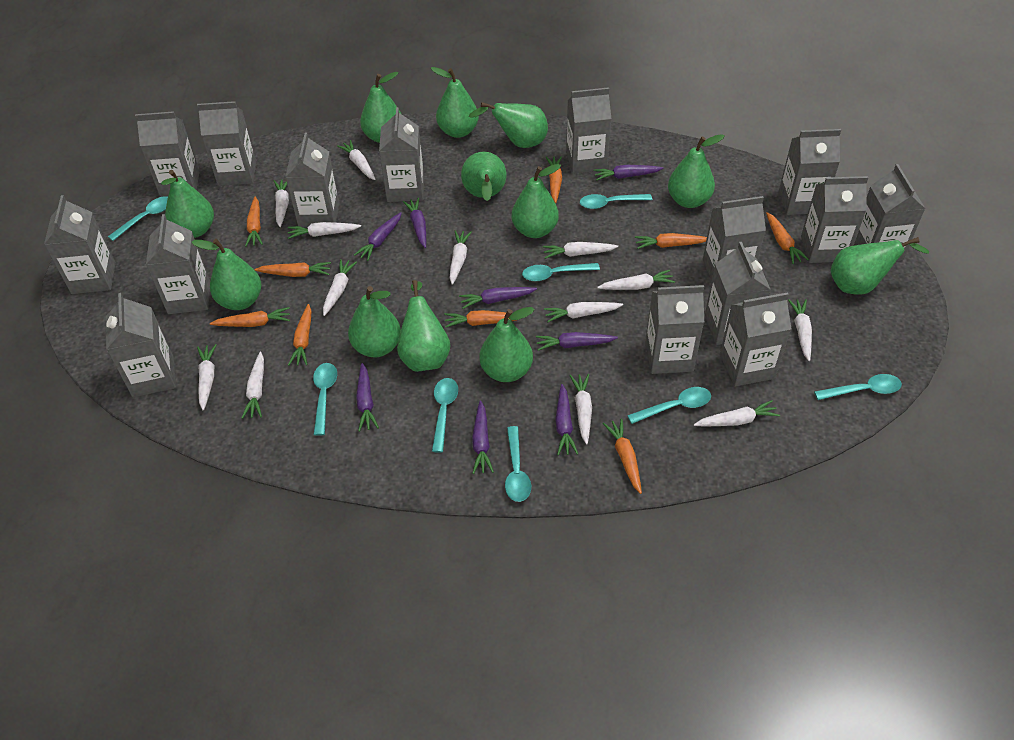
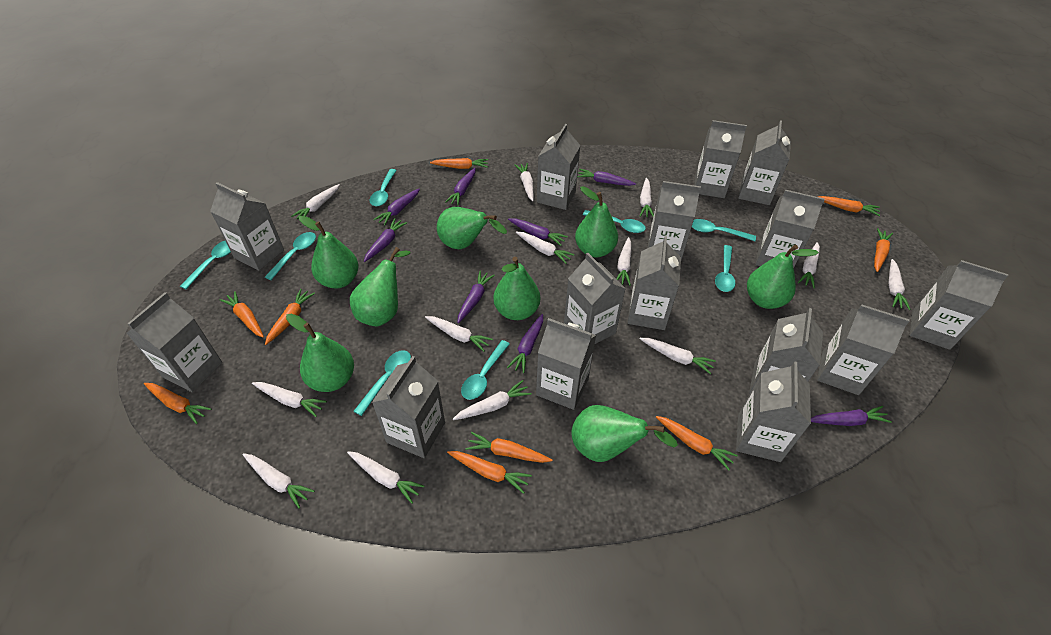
green pear: [161,170,214,238] [191,239,261,310] [348,286,401,357] [360,72,401,143] [397,280,451,372] [431,67,479,138] [461,152,506,201] [469,102,548,148] [479,307,535,382] [512,164,561,238] [668,134,725,208] [831,237,929,295] = 12 -> [286,314,354,392] [299,216,358,289] [350,247,411,327] [437,207,507,249] [494,256,540,320] [571,405,678,462] [575,186,618,258] [747,245,819,309] = 8

